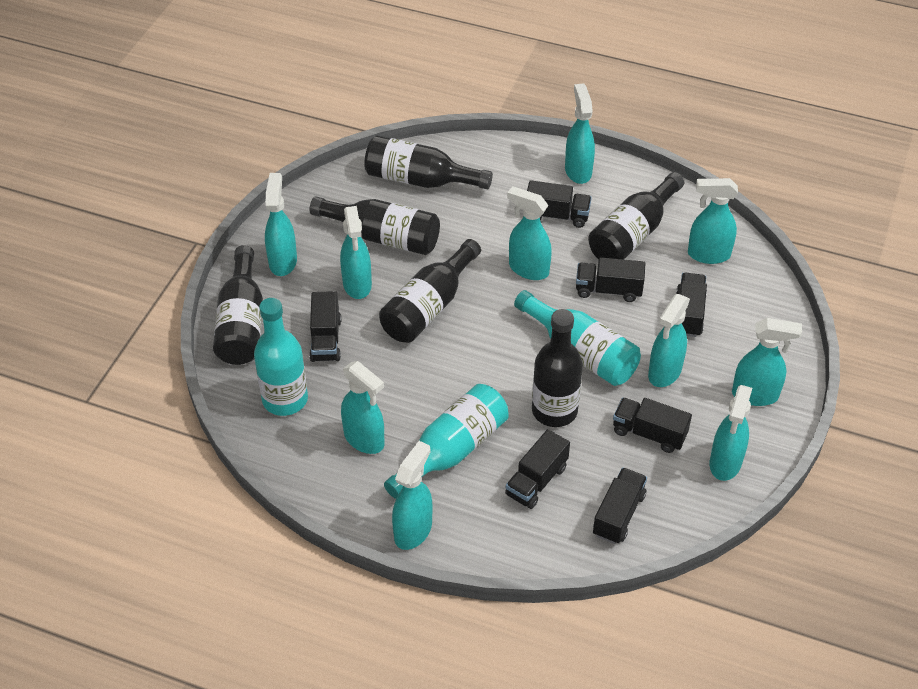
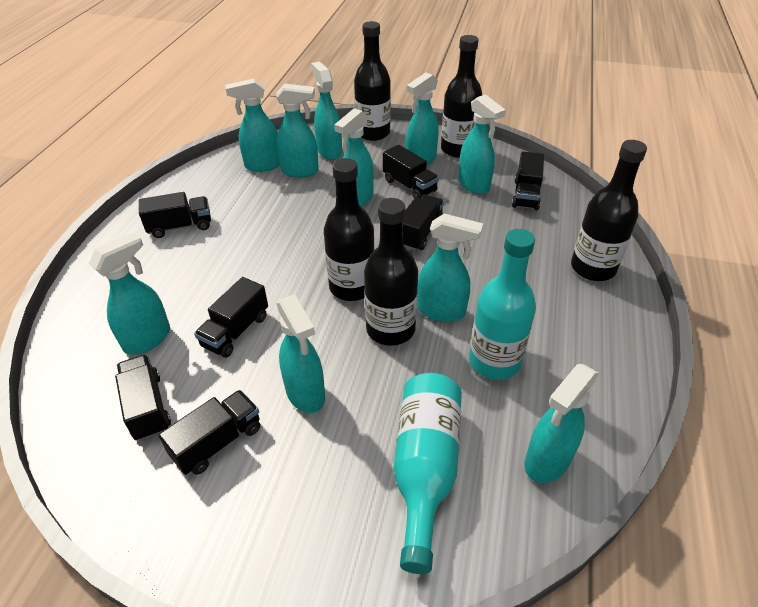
black bottle: [213,245,263,365] [310,196,440,255] [364,135,493,190] [379,239,481,343] [532,309,583,427] [588,172,684,260] = 6 -> [324,158,375,301] [354,21,391,141] [364,198,418,346] [441,35,482,158] [571,140,647,281] = 5
turquoise bottle: [254,298,308,416] [384,384,509,499] [514,290,641,386] = 3 -> [394,373,462,574] [469,229,536,380] = 2

